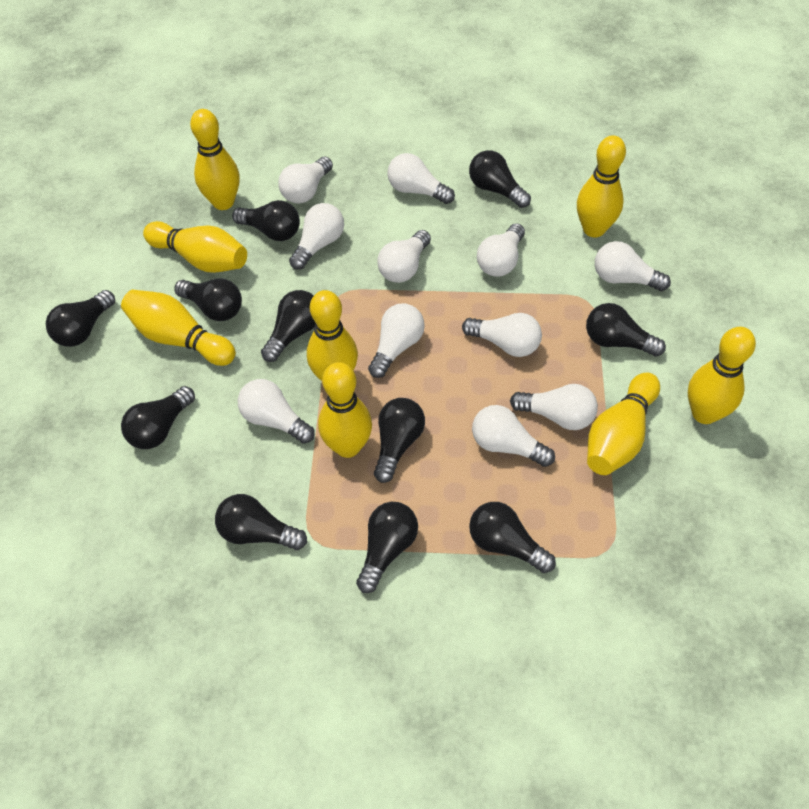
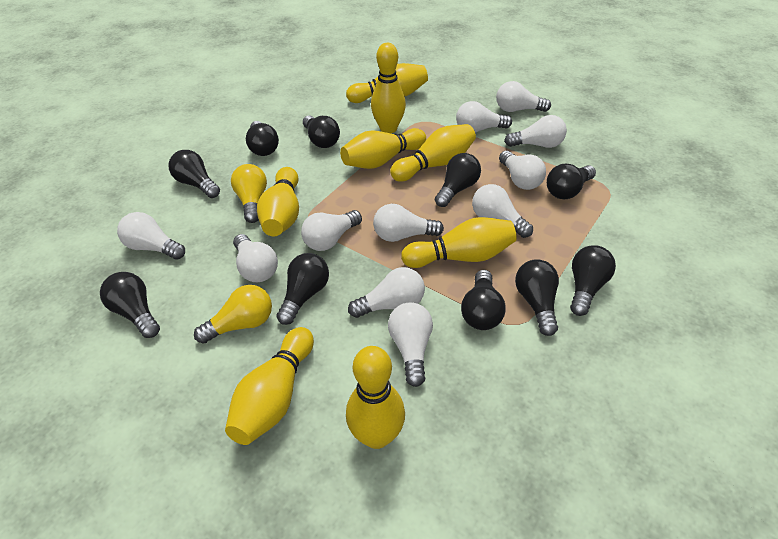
black light bulb: [46,290,115,347] [121,386,195,449] [174,278,242,321] [215,494,307,550] [232,200,300,241] [261,290,315,362] [356,502,418,593] [374,398,425,483] [469,150,531,208] [469,502,556,573] [586,303,666,357] = 11 -> [100,272,160,338] [169,150,220,198] [246,121,279,156] [276,253,329,325] [303,115,340,148] [435,153,481,207] [461,270,506,330] [515,259,559,336] [547,164,596,199] [570,245,616,316] = 10
yellow light bulb: none = 0 -> [194,285,272,344] [231,164,267,223] = 2

